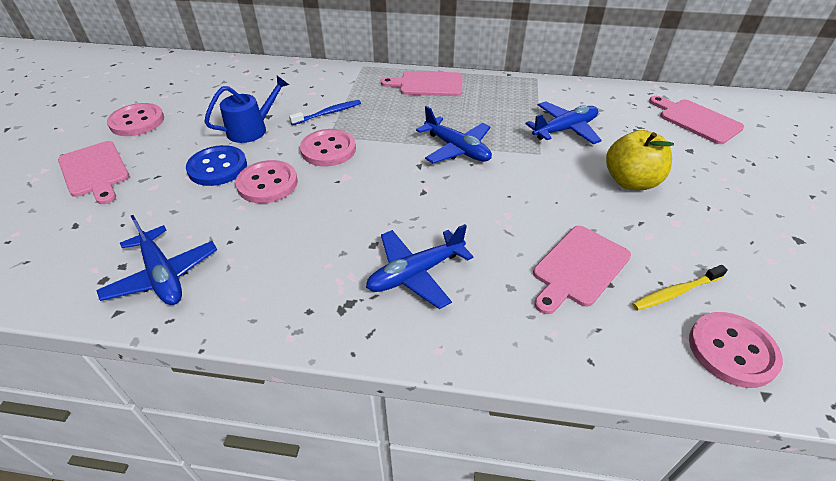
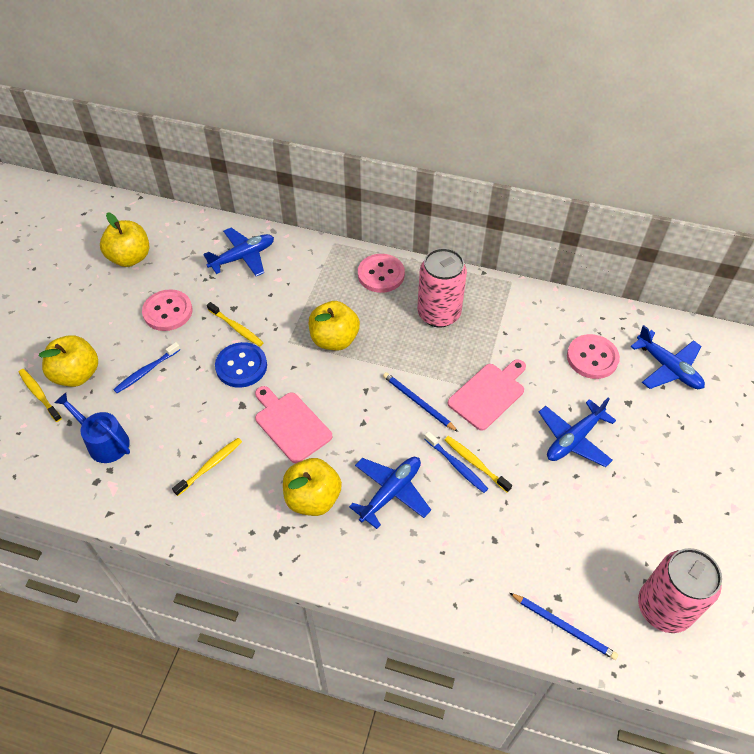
blue pencil: none = 0 -> [383,372,458,432] [510,593,618,660] = 2
blue toothbrush: [289,100,361,125] = 1 -> [113,342,181,393] [424,431,488,493] = 2
pink button: [107,103,164,136] [236,160,298,203] [300,129,356,166] [689,312,783,388] = 4 -> [142,289,192,331] [358,254,405,293] [567,334,620,379] = 3
pink can: none = 0 -> [417,248,467,328] [638,548,722,633] = 2
pink cutting board: [58,141,129,204] [381,71,462,96] [533,226,631,314] [649,96,744,144] = 4 -> [255,386,332,463] [448,359,526,431] = 2
yellow apple: [606,130,674,190] = 1 -> [39,335,98,387] [100,212,149,267] [283,458,342,516] [309,301,360,350] = 4
yellow toothbrush: [632,265,728,311] = 1 -> [18,369,62,422] [172,438,242,496] [207,302,263,346] [445,436,512,493] = 4

